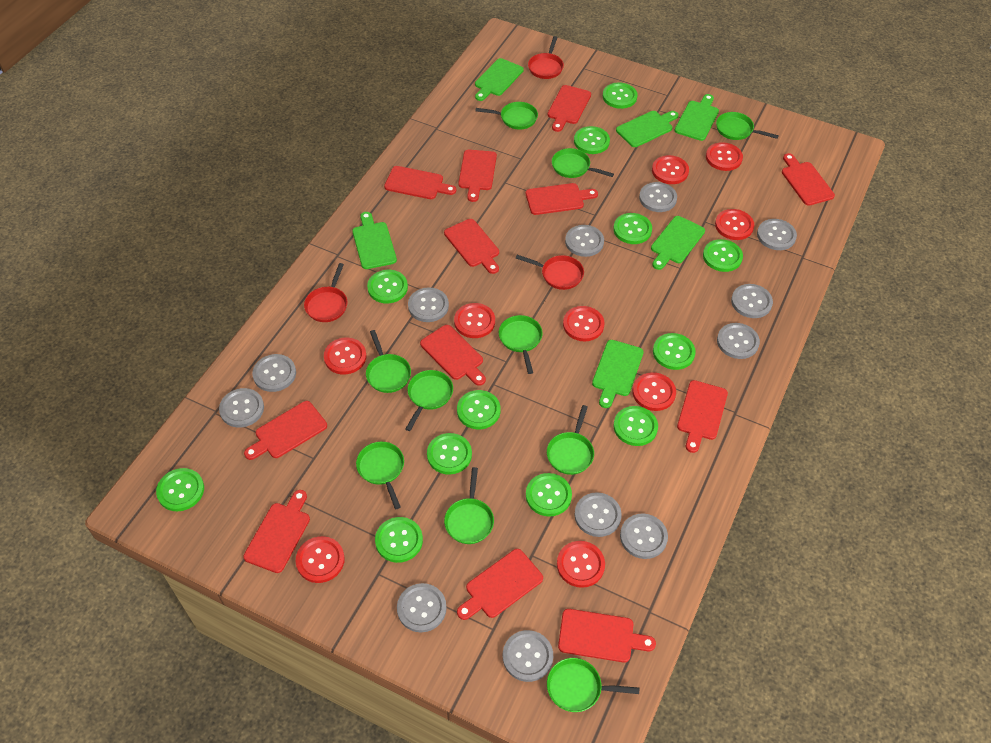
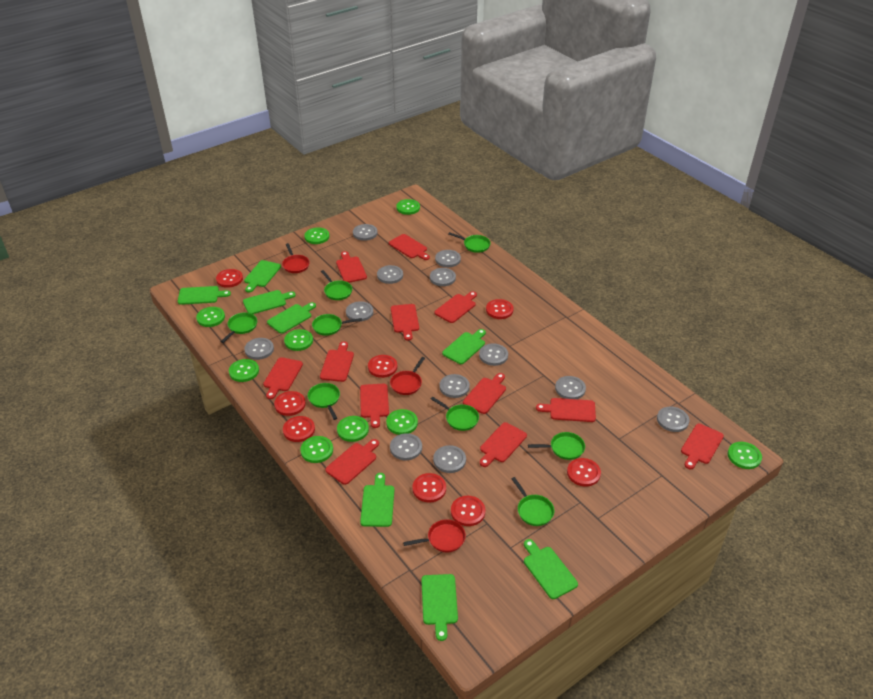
green button: [156,468,204,511] [367,270,408,303] [375,517,423,563] [427,433,472,475] [457,390,501,429] [526,473,572,517] [574,126,610,154] [603,82,638,109] [613,213,652,244] [614,406,658,446] [653,333,696,370] [703,239,743,272] = 12 -> [196,307,225,327] [229,359,259,382] [284,329,313,351] [300,436,333,463] [304,227,329,244] [337,416,369,442] [386,409,418,435] [396,199,420,215] [728,442,762,469] = 9
green cutting board: [352,212,397,269] [475,58,524,101] [592,340,644,408] [616,111,678,147] [651,216,705,270] [675,94,719,141] = 6 -> [178,286,231,305] [243,290,296,314] [244,260,281,293] [267,302,316,334] [360,473,394,527] [421,574,458,641] [442,329,486,364] [524,539,578,599] = 8
green pan: [356,442,404,509] [366,330,411,393] [406,370,453,431] [444,467,494,544] [475,102,538,130] [499,315,543,374] [547,405,594,475] [547,658,639,712] [552,148,614,178] [716,112,779,140] = 10 -> [221,313,257,343] [308,383,340,420] [312,314,362,336] [321,270,352,300] [431,397,479,431] [449,232,491,253] [511,477,554,526] [528,432,585,460] = 8
red button: [296,536,345,583] [324,338,367,374] [454,303,495,338] [557,541,605,588] [563,306,604,341] [632,372,676,411] [652,155,689,184] [706,142,743,171] [715,209,754,240] = 9 -> [216,269,243,288] [274,391,306,416] [283,416,315,442] [368,355,397,378] [412,473,446,503] [451,496,485,526] [486,299,513,319] [567,458,601,487] = 8

